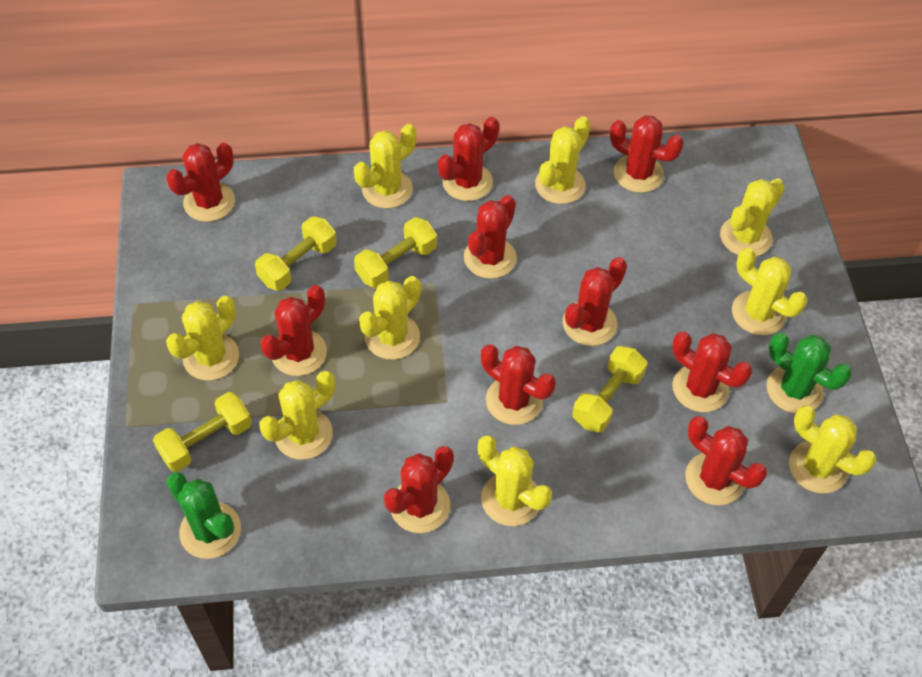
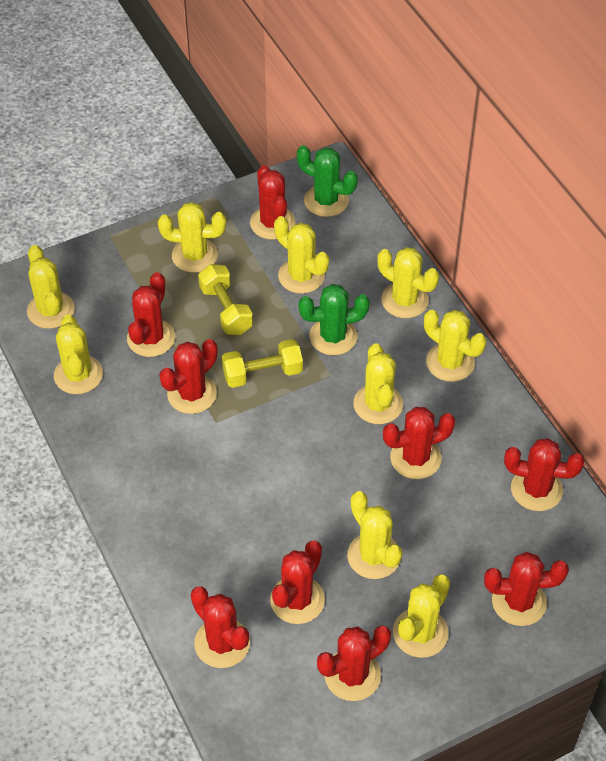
red cactus: [166,143,235,222] [260,285,327,376] [384,446,454,533] [438,117,499,201] [464,195,517,279] [481,344,556,425] [563,257,627,346] [610,115,684,193] [672,331,752,412] [685,416,767,505] = 10 -> [127,272,175,357] [159,339,218,414] [191,586,250,668] [250,165,296,240] [270,541,325,624] [317,625,391,701] [383,407,455,479] [484,552,569,626] [504,438,585,511] = 9
yellow dumbbell: [153,392,252,472] [255,216,337,291] [354,217,437,288] [572,346,647,433] = 4 -> [198,264,253,335] [222,339,303,388] = 2

